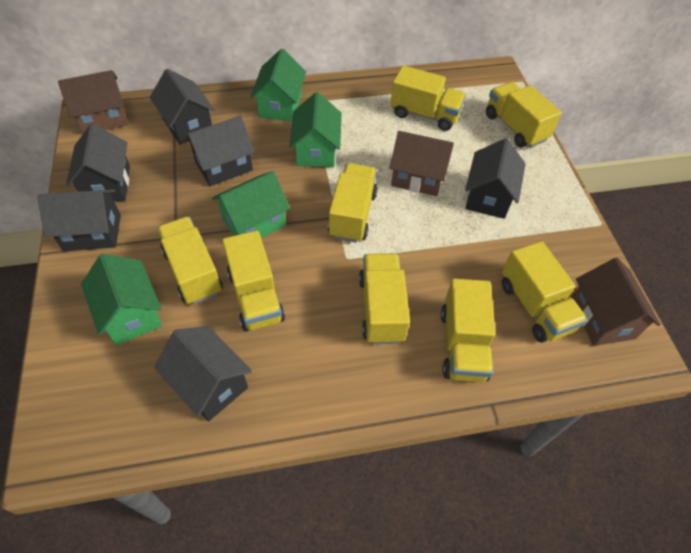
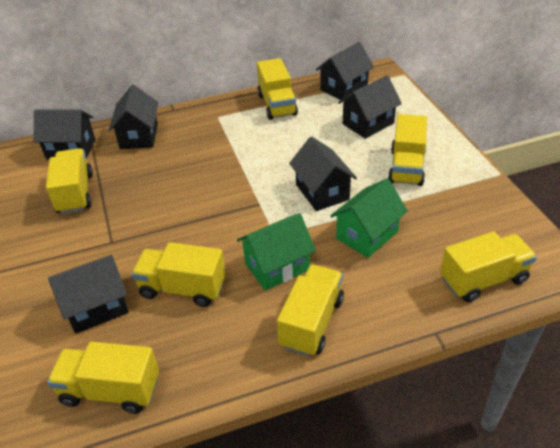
brown house: [58,70,128,134] [390,131,454,196] [572,258,660,346] = 3 -> none = 0
green house: [81,254,162,345] [212,171,290,238] [250,49,306,122] [289,92,342,167] = 4 -> [237,213,316,291] [330,179,408,258] = 2
yellow truck: [157,216,223,305] [222,231,285,332] [328,163,378,243] [359,253,410,344] [390,65,466,131] [441,278,496,382] [486,82,562,148] [502,241,587,343] = 8 -> [46,148,93,214] [47,342,159,414] [132,242,226,307] [257,58,298,120] [277,264,344,357] [388,114,427,186] [440,231,537,302] = 7

